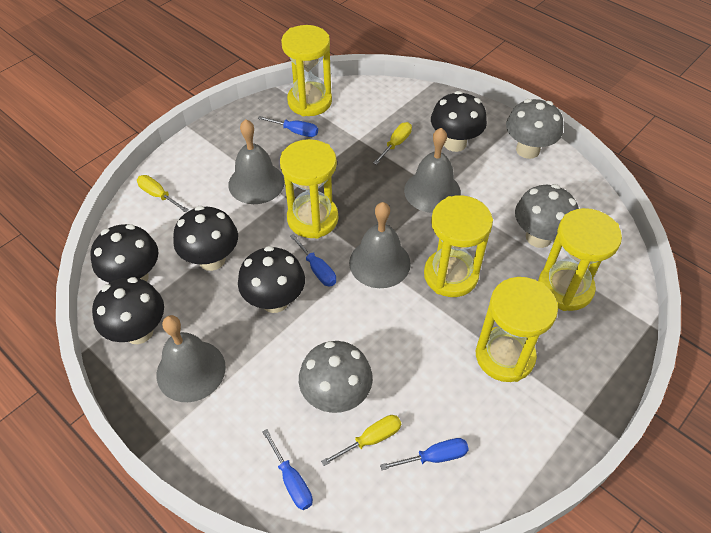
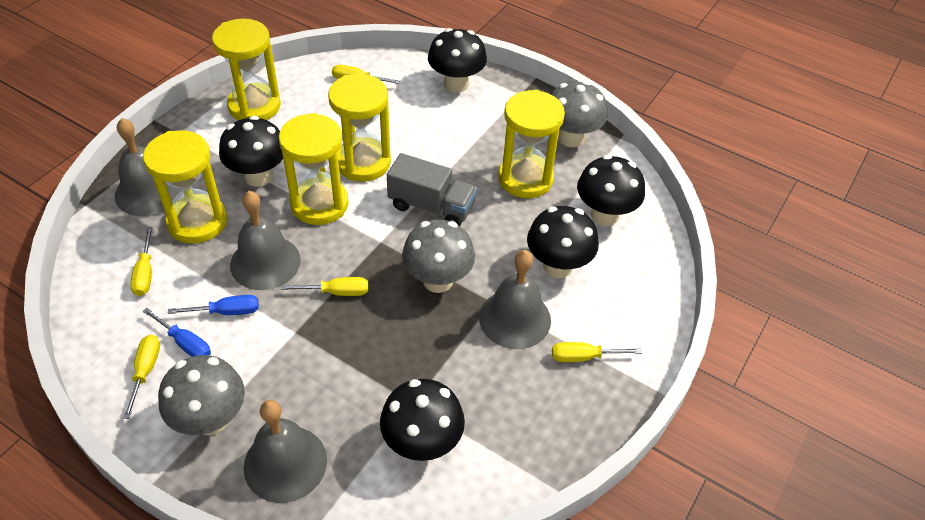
blue screwdriver: [258,116,318,137] [262,429,313,510] [290,234,336,286] [380,438,469,470] = 4 -> [143,308,211,357] [168,295,259,315] = 2
grey truck: none = 0 -> [387,153,477,226] = 1
yellow screwdriver: [137,175,189,213] [321,415,401,466] [373,122,412,165] = 3 -> [123,335,160,419] [130,227,153,296] [281,277,368,296] [332,65,400,84] [552,342,642,362] = 5

